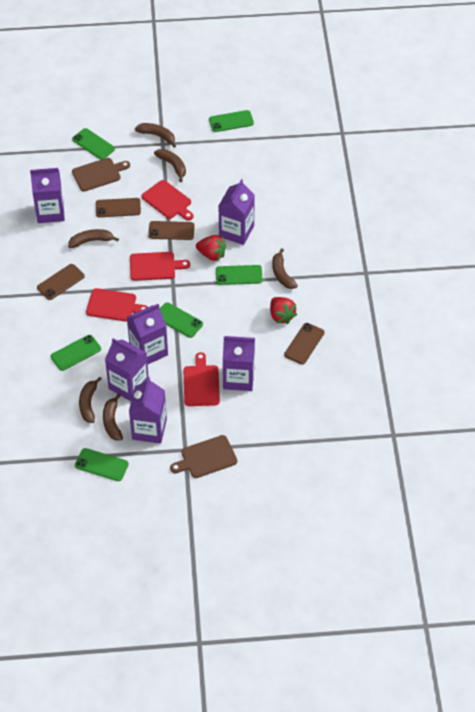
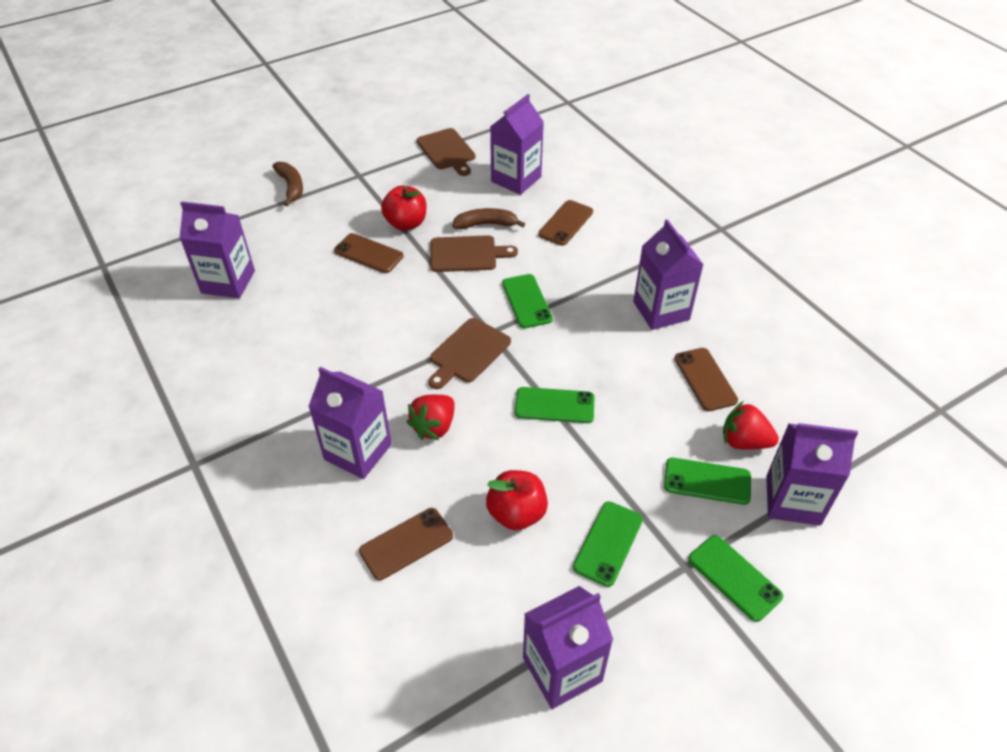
brown banana: [68,229,119,248] [79,377,102,423] [103,393,123,441] [135,123,176,148] [154,149,186,182] [272,248,298,289] = 6 -> [272,162,303,206] [452,208,525,229] = 2
brown cutting board: [72,158,130,192] [170,435,237,478] = 2 -> [417,128,476,176] [428,318,511,389] [431,235,518,272] = 3
green phone: [51,335,101,371] [72,128,115,160] [75,448,129,481] [160,302,203,338] [209,110,254,132] [216,265,263,285] = 6 -> [502,274,553,328] [515,387,594,423] [573,501,643,587] [664,458,751,505] [688,535,783,622] = 5
red apple: none = 0 -> [381,185,426,231] [486,470,548,530] = 2
red cutting board: [86,288,148,322] [130,252,190,281] [142,180,194,221] [184,352,220,406] = 4 -> none = 0

